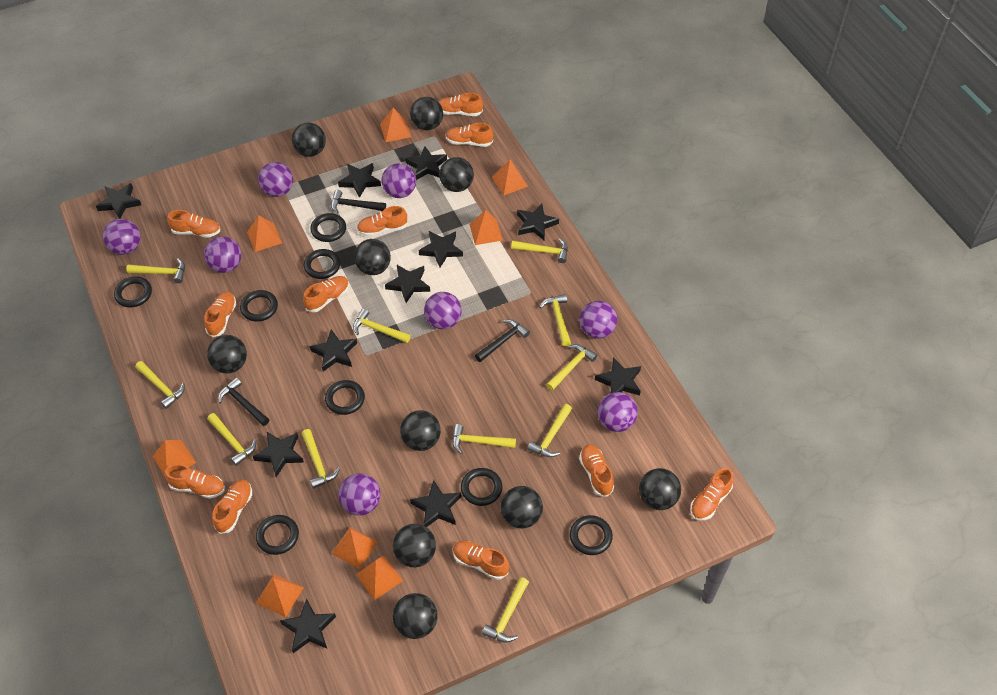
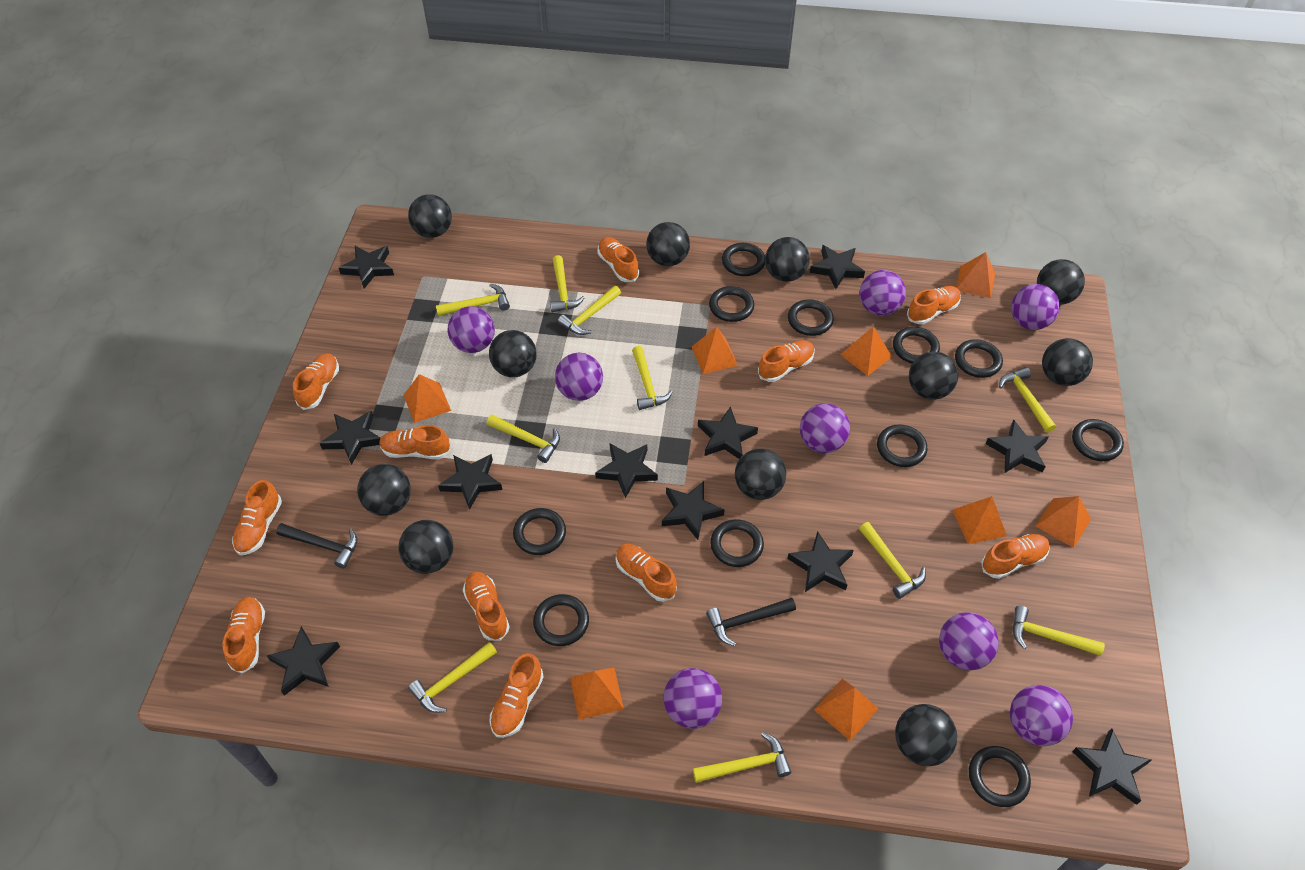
black ball: [207,335,247,374] [292,123,326,157] [354,239,391,275] [393,524,436,567] [393,593,438,639] [400,410,441,451] [410,97,443,130] [439,157,474,192] [501,486,543,529] [639,468,681,510] = 10 -> [357,464,411,516] [398,520,453,574] [408,194,452,238] [489,330,537,377] [646,222,690,266] [735,449,786,500] [765,237,810,282] [895,704,957,766] [909,352,958,400] [1037,259,1085,305] [1042,338,1093,386] = 11
black hammer: [218,377,269,426] [331,190,386,213] [475,319,530,362] = 3 -> [276,523,358,569] [706,598,796,646] = 2
black ring: [114,276,152,308] [240,290,278,322] [256,515,299,555] [304,249,340,279] [310,213,346,242] [325,380,365,415] [461,468,502,506] [570,515,613,555] = 8 -> [513,508,566,555] [533,594,589,646] [709,286,754,322] [710,519,764,567] [722,243,765,276] [788,299,834,336] [877,425,928,467] [893,327,940,363] [955,339,1003,378] [969,746,1031,807] [1072,419,1124,461] = 11
yellow hammer: [126,258,185,283] [135,361,185,409] [207,413,256,466] [302,429,340,489] [353,309,411,343] [453,424,516,454] [482,577,529,643] [511,238,568,263] [528,404,572,457] [540,294,571,346] [546,344,597,391] = 11 -> [408,642,497,713] [436,284,510,316] [487,415,560,463] [550,255,584,312] [558,286,621,335] [632,346,673,410] [693,732,791,783] [859,522,926,599] [999,367,1056,433] [1013,606,1105,656] = 10

